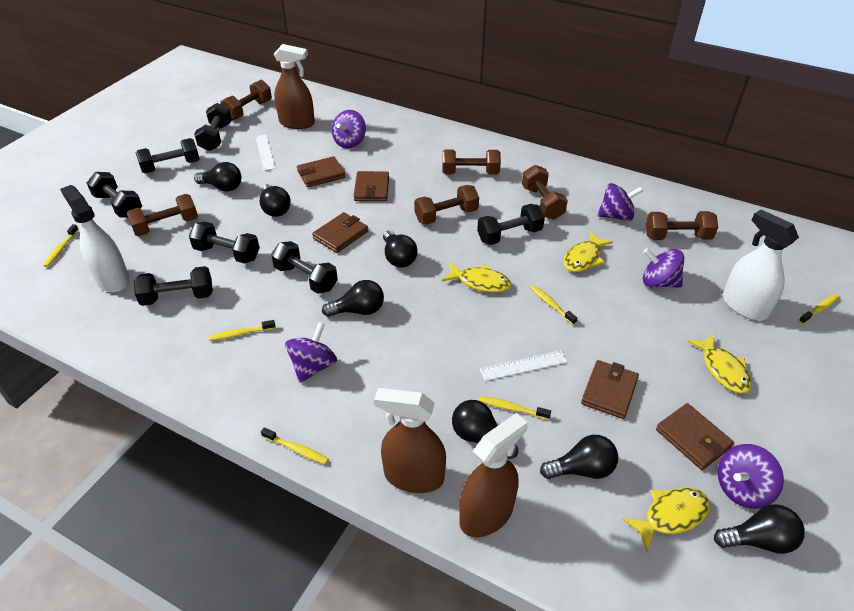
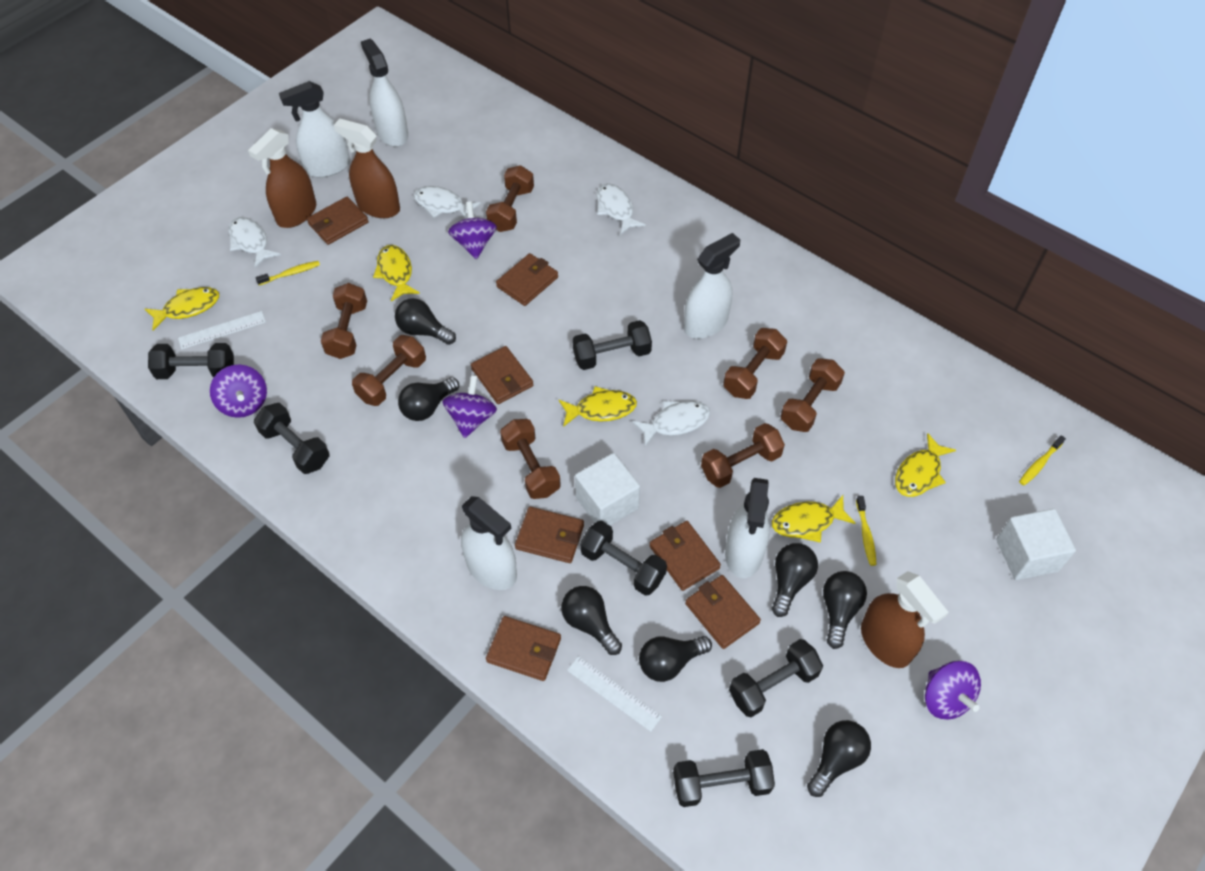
black dumbbell: [87,172,142,217] [134,266,213,306] [135,138,200,174] [189,222,260,264] [194,103,232,151] [271,241,338,294] [477,204,545,245] = 7 -> [148,343,234,379] [254,403,329,474] [572,320,652,370] [580,521,667,596] [673,749,775,807] [729,639,823,717] = 6
brown dumbbell: [127,194,198,236] [220,80,272,121] [414,185,479,225] [442,149,501,174] [522,165,568,220] [646,211,718,240] = 6 -> [321,283,367,359] [352,335,426,406] [486,165,534,232] [500,419,561,499] [701,423,785,488] [723,328,787,399] [780,358,845,432] = 7
brown wallet: [297,156,345,188] [312,212,368,253] [354,171,389,201] [581,360,639,419] [656,403,734,470] = 5 -> [307,197,369,245] [471,346,533,404] [486,616,561,681] [496,253,558,306] [515,507,584,563] [649,521,721,591] [685,575,761,649] = 7
purple spinning top: [285,322,337,383] [332,110,366,149] [597,183,644,221] [643,248,685,288] [718,444,784,509] = 5 -> [210,365,267,418] [442,375,497,438] [448,201,497,259] [925,661,981,720] = 4
white cube: none = 0 -> [575,453,640,526] [996,509,1076,580] = 2
white fish: none = 0 -> [228,217,281,268] [414,186,481,219] [596,183,646,235] [632,401,710,446] = 4
white spray bottle: [60,185,130,293] [723,210,799,321] = 2 -> [279,81,350,177] [361,39,408,147] [461,496,517,590] [684,233,740,339] [725,478,770,578] = 5
yellow fish: [442,262,511,293] [563,232,613,272] [622,488,710,551] [687,334,752,393] = 4 -> [145,287,219,330] [373,245,420,301] [559,386,637,427] [772,495,856,543] [895,433,956,497] = 5
yellow toothbrush: [43,224,79,267] [209,320,275,341] [261,428,329,464] [479,396,551,420] [530,285,577,325] [799,294,840,324] = 6 -> [255,261,320,285] [856,496,877,566] [1019,435,1066,486] = 3

